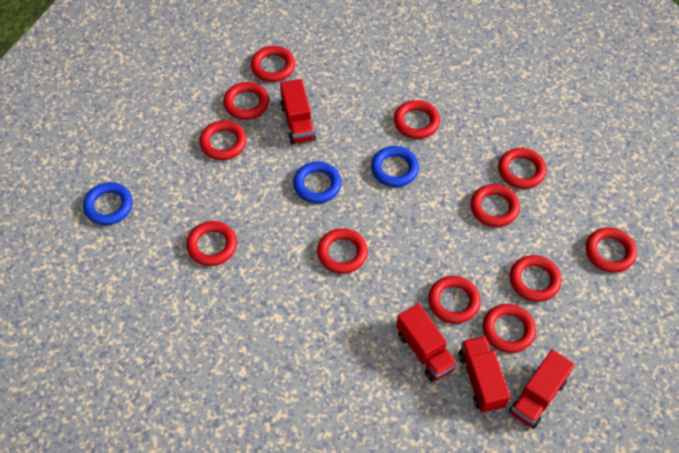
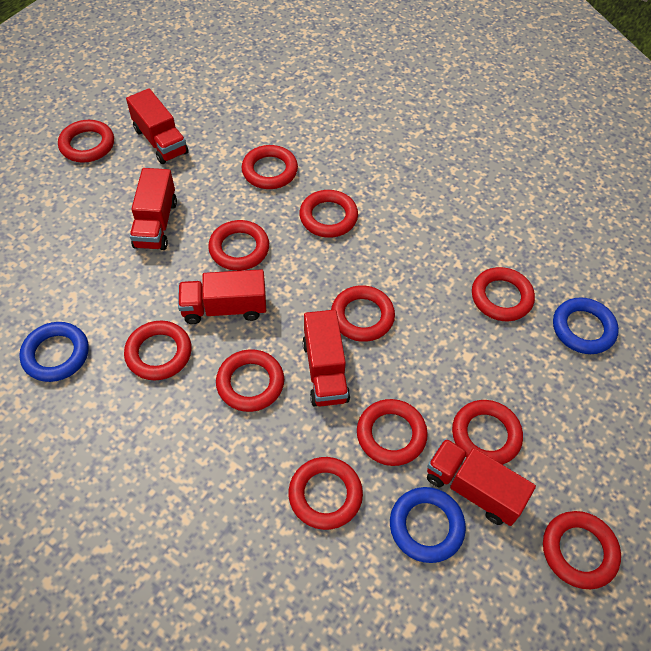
red truck: [280,79,316,145] [396,304,458,382] [458,336,511,413] [509,350,575,429] = 4 -> [126,88,189,164] [130,168,177,250] [178,269,266,324] [302,310,350,407] [427,438,536,526] = 5

